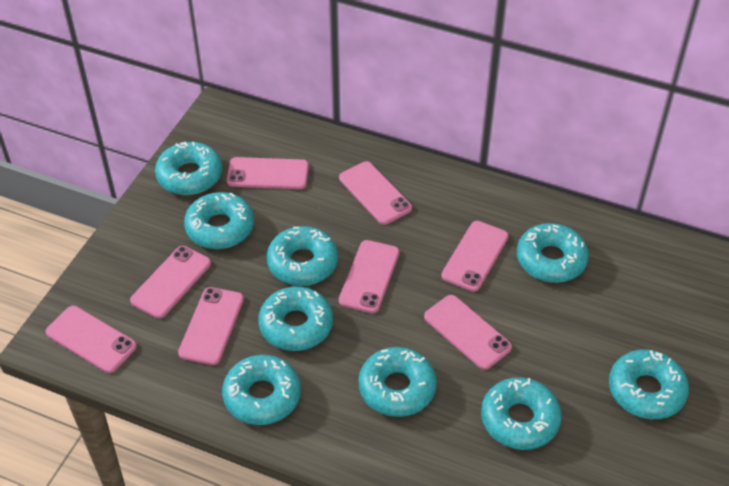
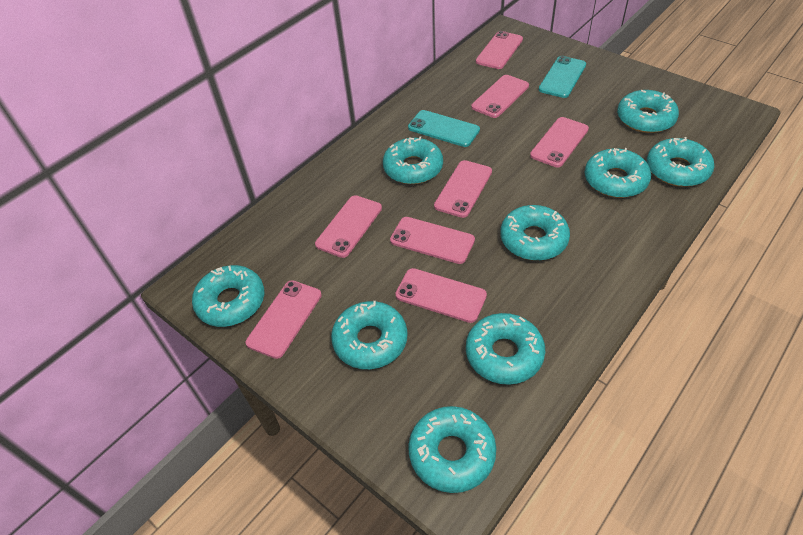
turquoise phone: none = 0 -> [408,110,480,147] [539,56,586,98] = 2

